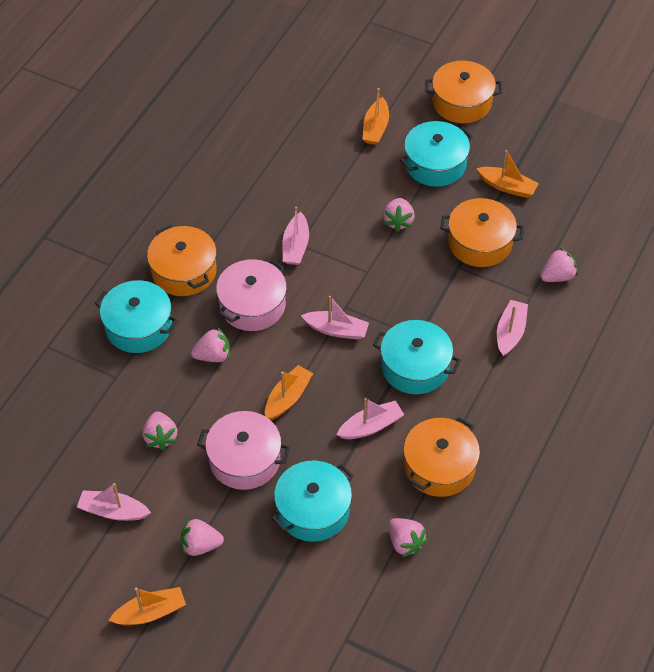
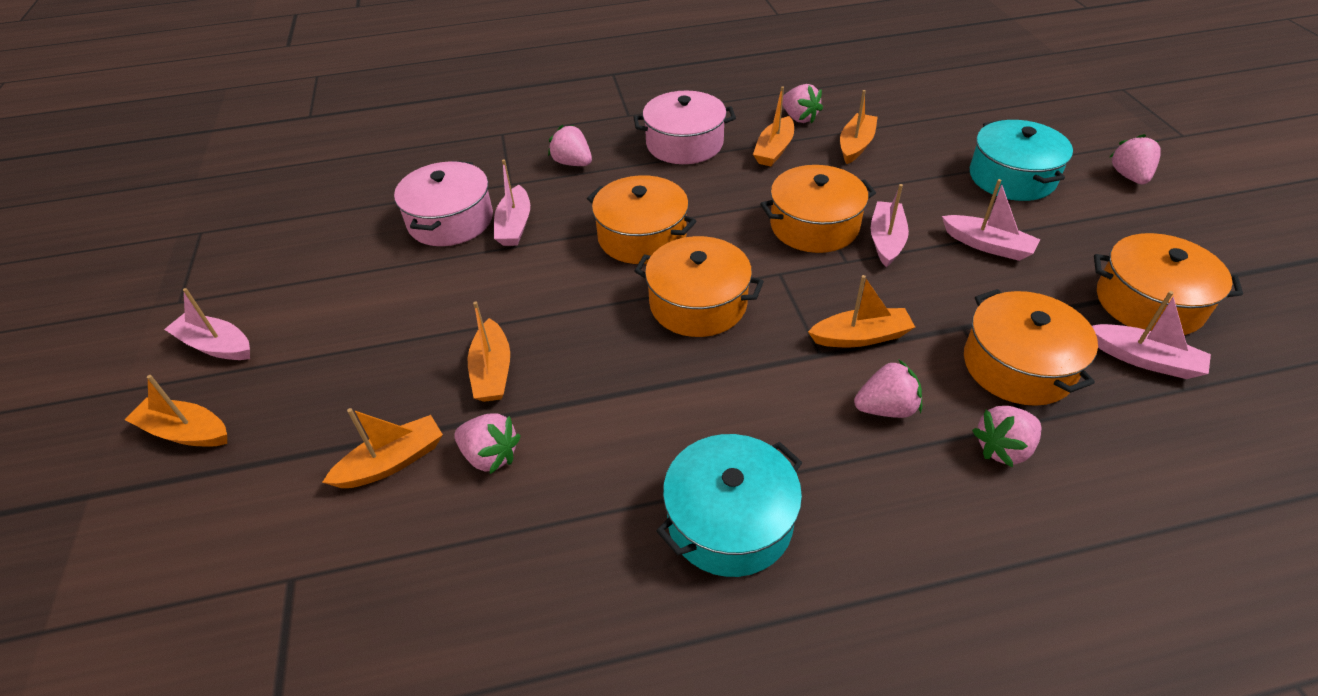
orange boat: [108,587,186,625] [265,365,313,420] [363,88,389,145] [477,150,539,198] = 4 -> [124,375,227,446] [322,408,443,488] [468,301,510,402] [753,86,794,166] [808,275,915,347] [840,90,878,164] = 6
orange pot: [147,225,217,296] [403,417,480,497] [425,61,502,123] [440,198,524,267] = 4 -> [587,175,696,264] [634,236,764,337] [760,165,876,253] [964,289,1098,406] [1094,233,1243,335] = 5
turquoise pot: [95,280,178,353] [272,461,354,542] [373,320,461,394] [400,121,473,187] = 4 -> [656,434,802,577] [970,120,1073,201] = 2

